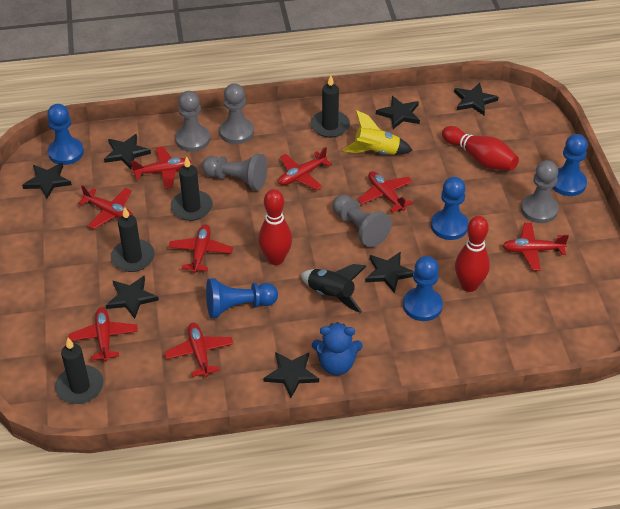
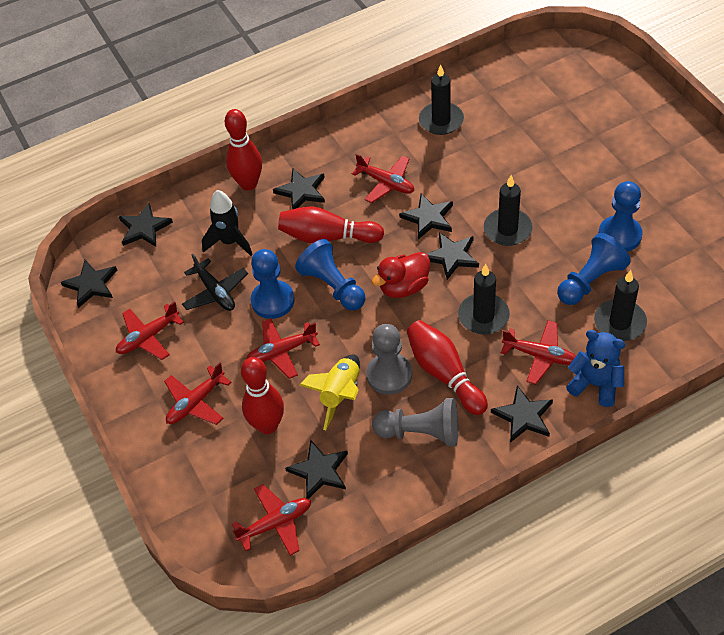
black plane: none = 0 -> [182,254,248,311] = 1
blue pawn: [47,104,84,165] [206,278,278,318] [403,256,443,321] [431,177,468,240] [553,134,588,196] = 5 -> [251,249,295,319] [295,239,366,311] [557,233,630,305] [599,181,643,252] = 4
grey pawn: [175,91,210,152] [202,154,267,190] [219,83,254,144] [332,195,392,247] [521,160,559,223] = 5 -> [366,324,412,395] [372,398,458,447] = 2
red bowling pin: [258,189,292,265] [442,126,519,170] [455,216,490,292] = 3 -> [225,109,262,190] [241,357,284,434] [278,206,384,243] [406,320,488,415] = 4
red duck: none = 0 -> [371,252,430,298] = 1
red plane: [69,307,138,362] [78,185,133,229] [130,147,192,189] [164,323,233,377] [169,224,233,273] [278,147,332,190] [358,171,413,213] [503,223,569,271] = 8 -> [116,302,184,360] [164,362,232,425] [232,484,311,556] [247,318,320,379] [351,153,414,203] [501,320,576,384] = 6

